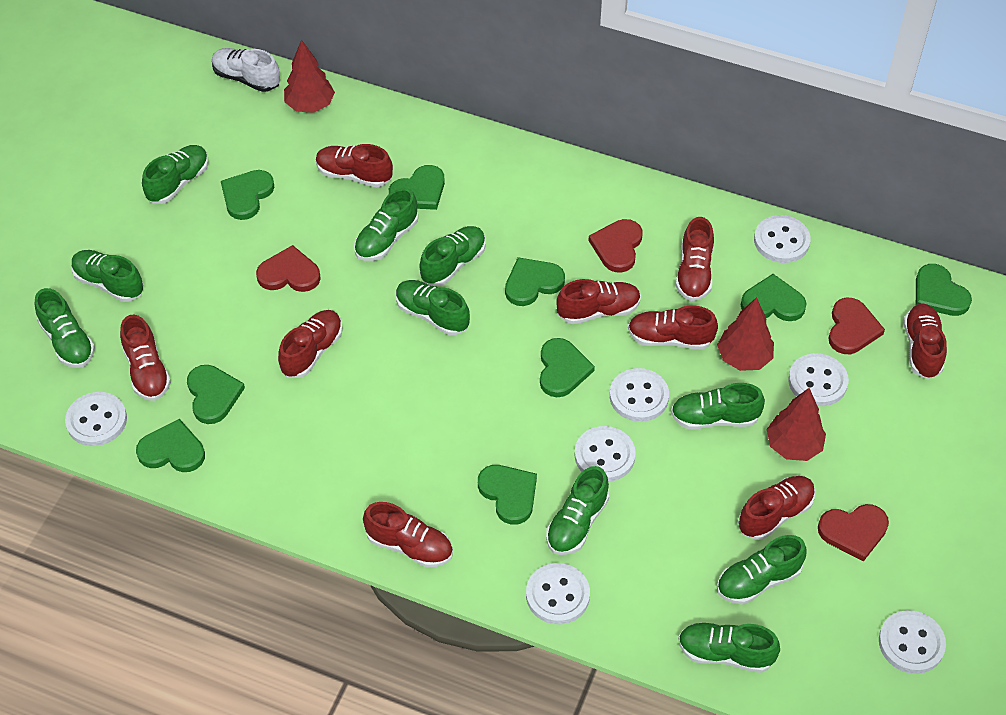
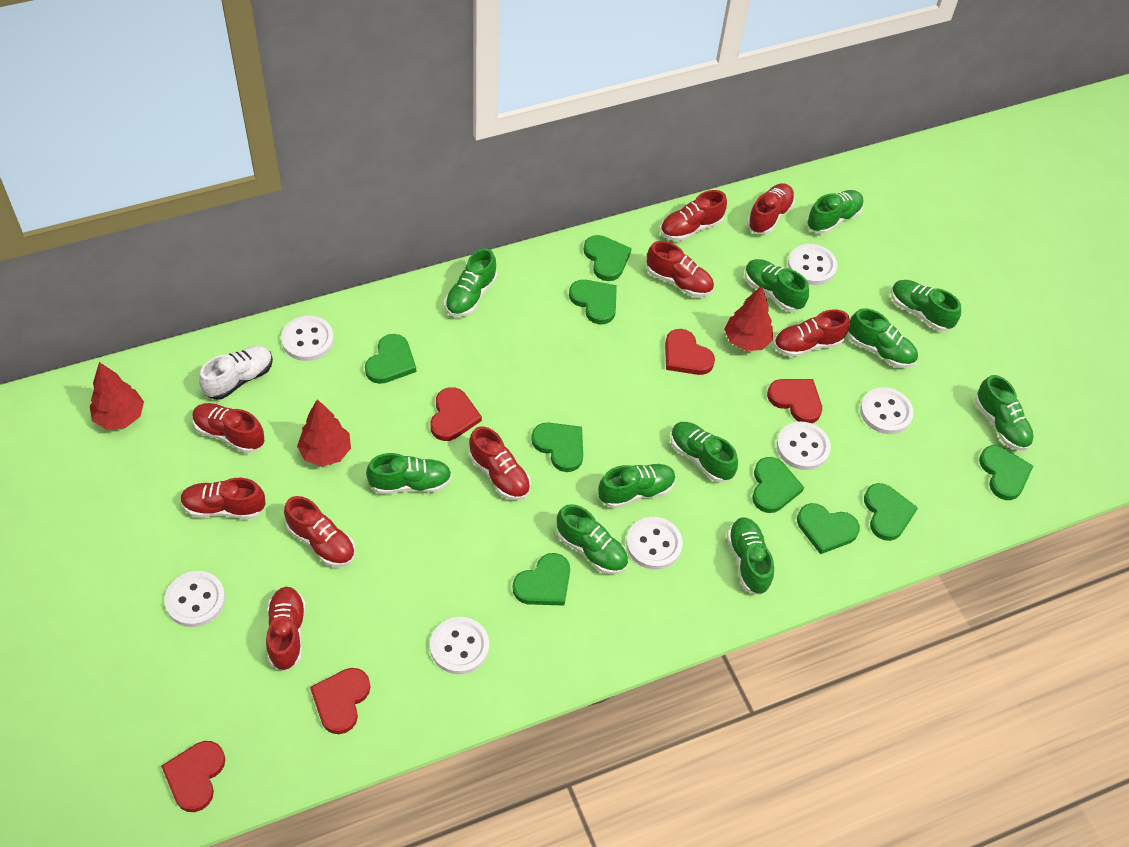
green shoe: [35,288,95,368] [71,250,144,302] [142,145,209,204] [354,188,418,261] [396,280,470,335] [419,226,486,286] [546,466,609,555] [671,383,765,429] [678,622,780,673] [717,535,807,604] = 10 -> [366,453,452,494] [445,248,497,317] [557,504,628,574] [598,464,676,508] [670,422,738,482] [727,517,774,595] [745,259,809,312] [807,190,864,234] [848,308,918,368] [891,280,961,331] [975,375,1034,451] = 11
red heart: [256,245,321,292] [588,219,643,273] [818,504,889,561] [829,298,885,354] = 4 -> [161,741,225,812] [310,668,370,734] [430,387,482,441] [665,329,715,375] [767,379,822,423] = 5

